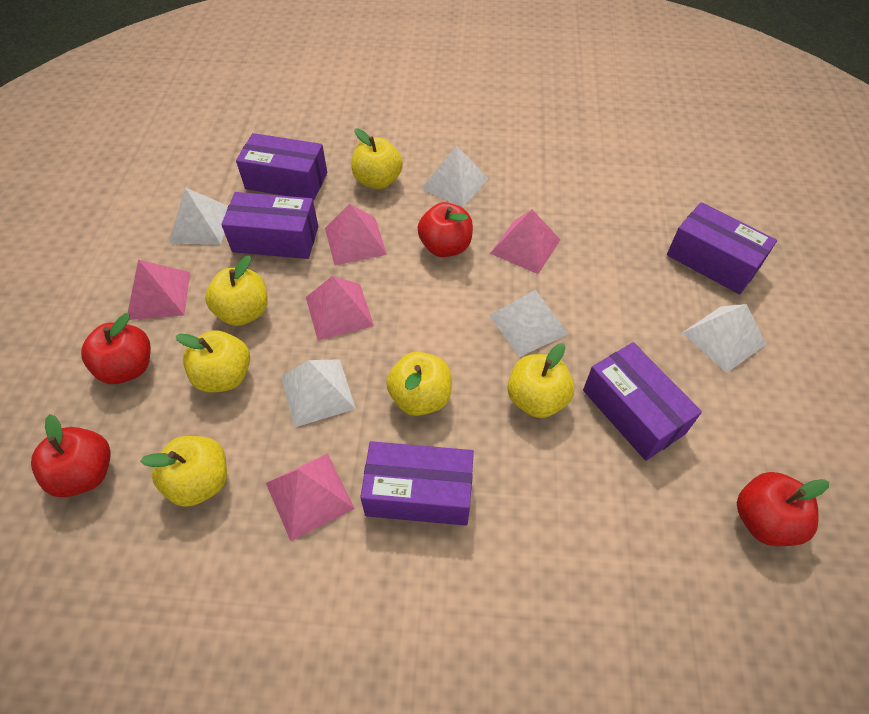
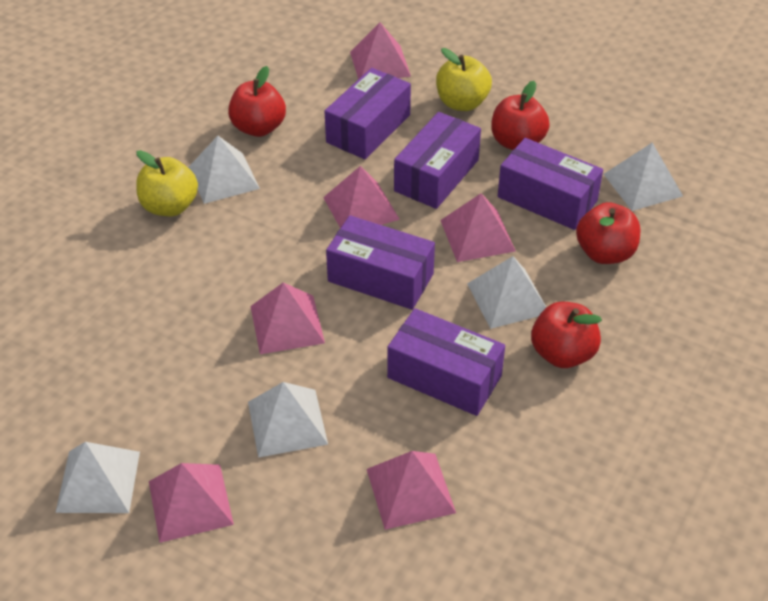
pink pyramid: [128,260,190,320] [266,453,355,541] [306,276,374,341] [325,204,387,265] [490,210,560,274] = 5 -> [149,463,234,543] [251,282,325,354] [323,166,400,228] [350,22,411,79] [367,451,456,530] [440,193,516,262] = 6
yellow apple: [140,436,227,507] [176,330,250,392] [205,255,268,326] [351,128,403,189] [386,352,452,416] [507,343,574,418] = 6 -> [136,150,198,216] [436,48,492,111] = 2

